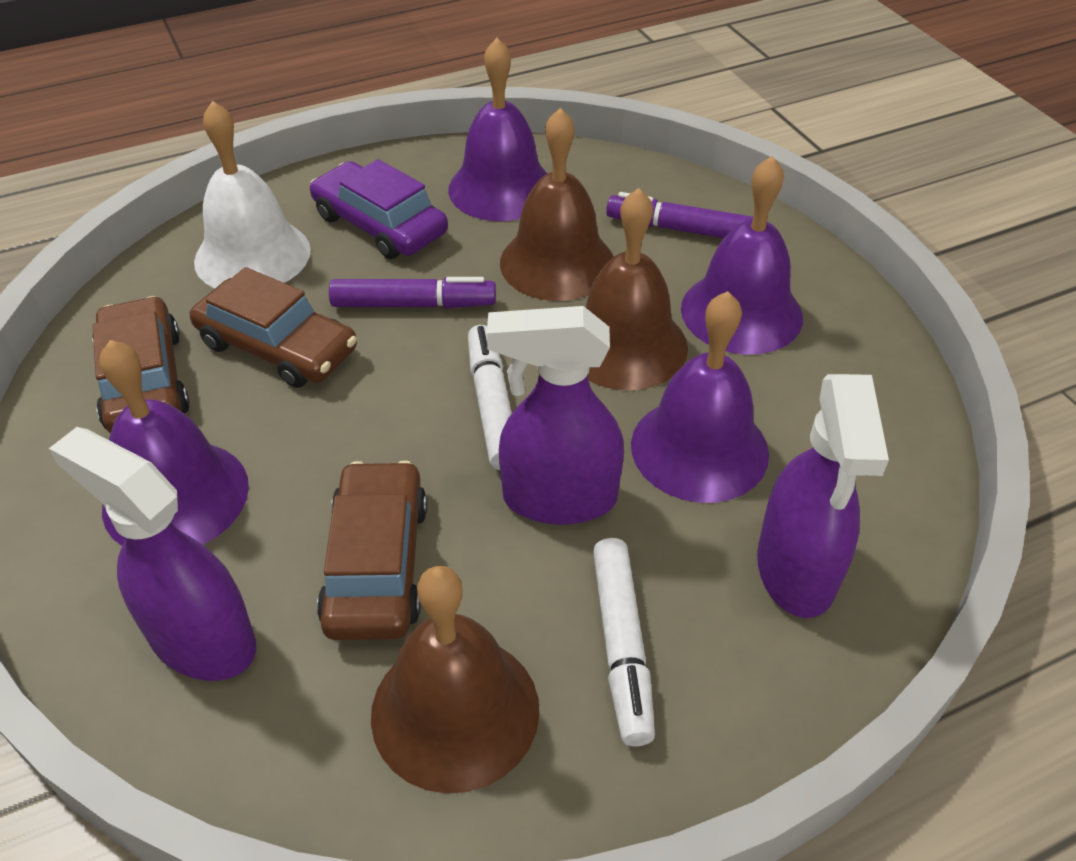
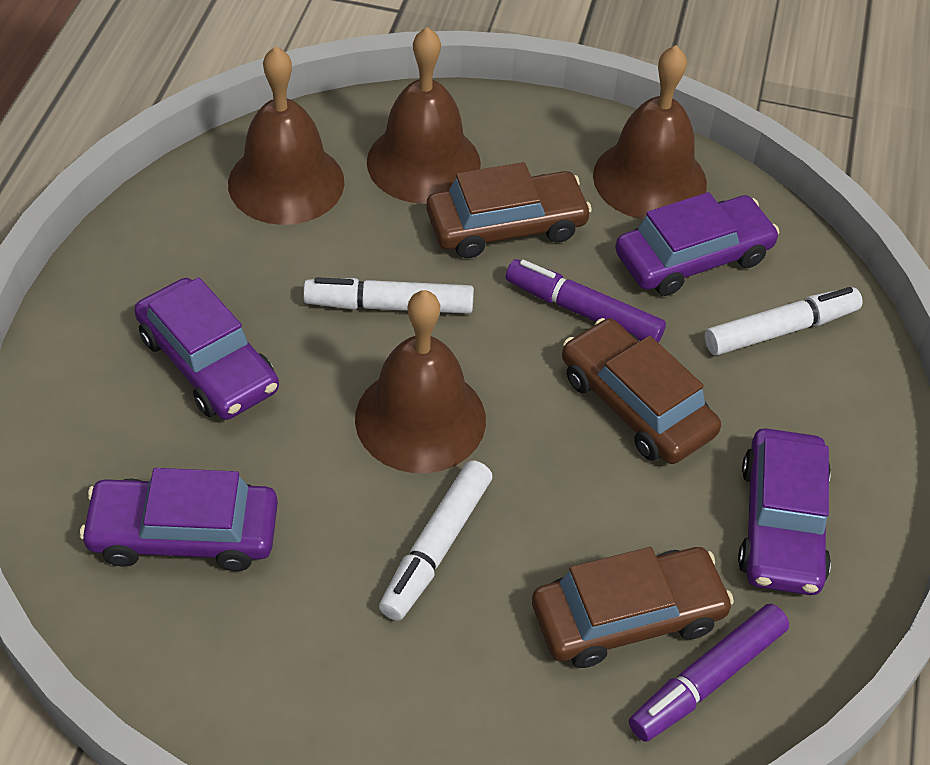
brown bell: [371,566,540,793] [500,108,614,301] [586,188,688,390] = 3 -> [228,46,344,225] [355,290,486,473] [367,27,481,204] [593,45,707,220] = 4
purple bell: [99,340,249,546] [448,38,547,221] [631,291,769,503] [681,156,803,355] = 4 -> none = 0
purple car: [310,159,448,259] = 1 -> [80,468,278,571] [134,277,279,420] [615,192,779,296] [738,428,831,595] = 4
purple spray bottle: [49,427,256,681] [487,306,624,525] [757,374,889,618] = 3 -> none = 0
white bell: [194,101,311,288] = 1 -> none = 0
white marker: [468,325,512,470] [593,538,655,746] = 2 -> [303,277,474,314] [379,460,492,621] [705,287,863,356] = 3

